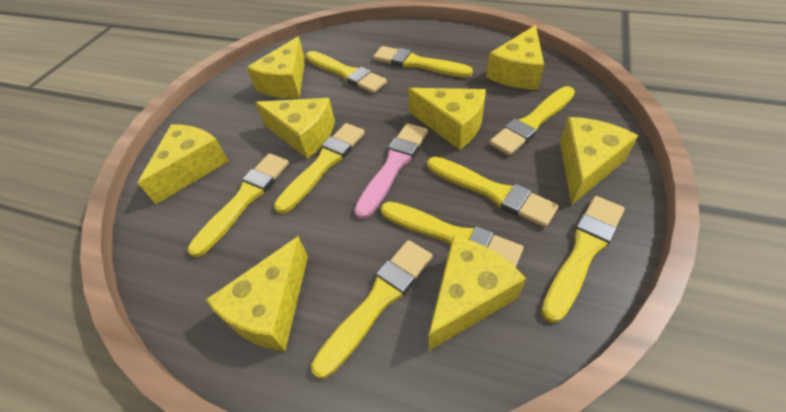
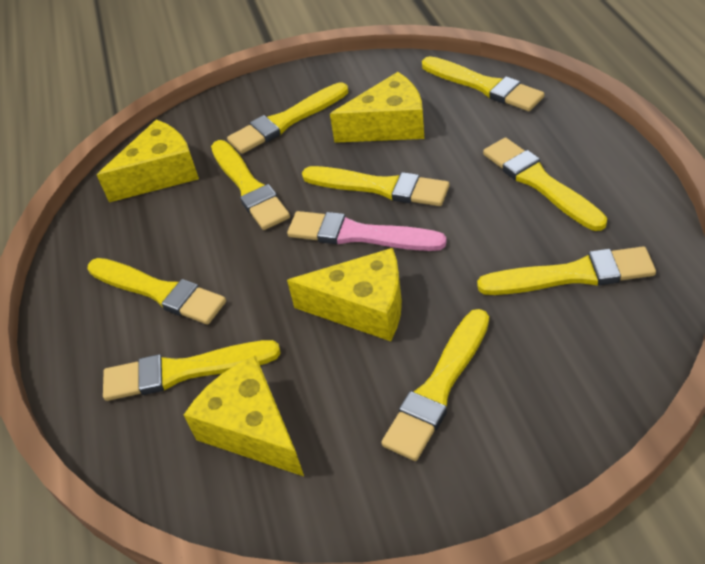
yellow cheese: [138,124,228,204] [206,236,308,351] [247,37,305,98] [255,98,335,159] [408,88,486,150] [429,236,526,351] [486,25,544,90] [560,117,639,205] = 8 -> [97,119,199,202] [184,355,304,476] [287,248,402,341] [330,72,424,143] = 4

